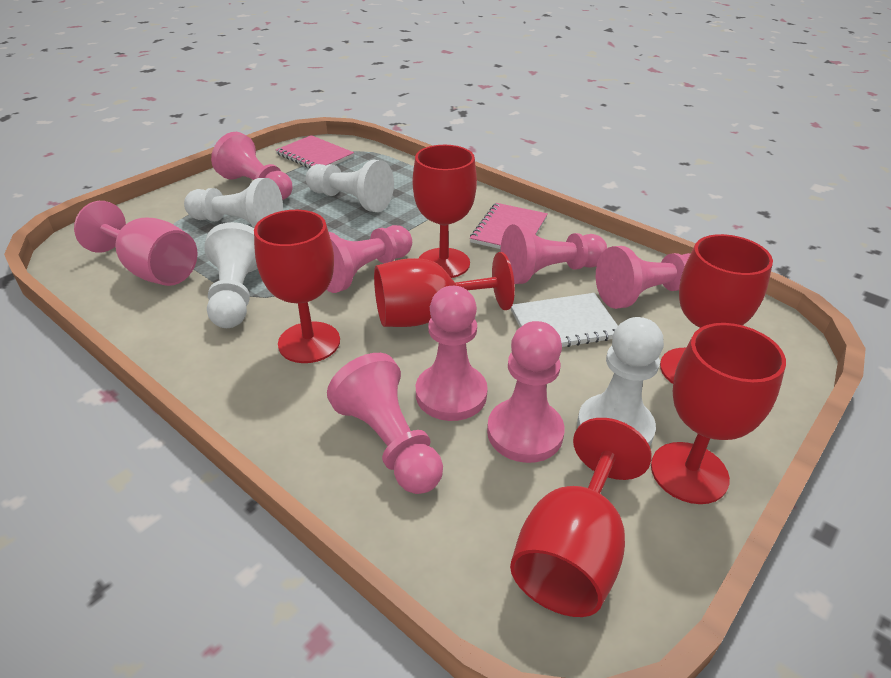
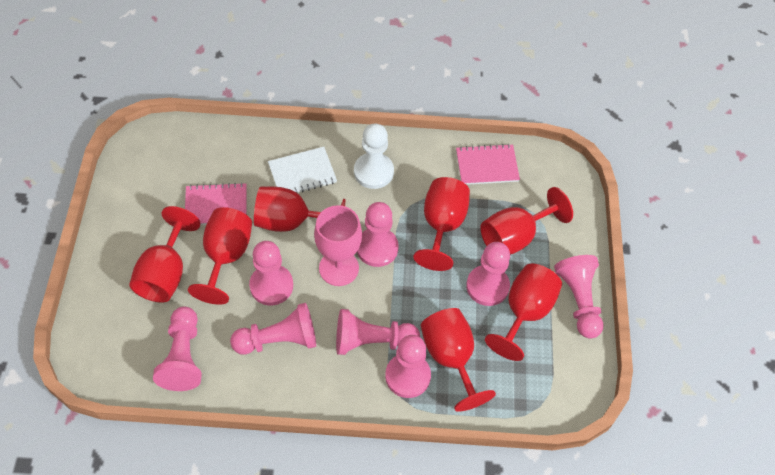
pink pawn: [211,132,293,200] [326,225,412,293] [327,353,443,494] [416,286,488,421] [487,321,565,463] [500,224,607,284] [596,246,690,309] = 7 -> [153,307,202,391] [230,303,316,355] [249,241,293,305] [336,309,420,355] [357,202,399,267] [385,335,431,398] [466,242,510,306] [554,255,603,339] = 8
red goblet: [254,210,340,363] [374,252,515,327] [413,145,477,278] [510,418,652,617] [651,323,786,504] [660,234,773,384] = 6 -> [129,206,201,302] [188,207,252,305] [254,187,345,232] [413,177,470,271] [421,308,496,412] [480,187,573,255] [485,263,562,361] = 7
white pawn: [184,178,283,228] [204,222,258,328] [306,160,394,212] [577,317,664,446] = 4 -> [354,123,394,189] = 1

